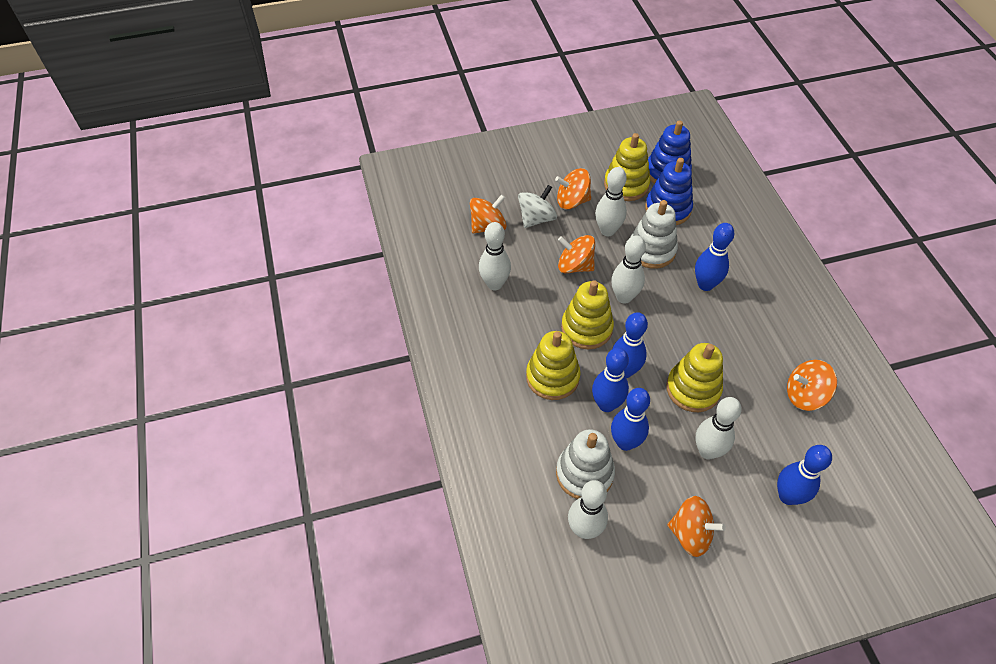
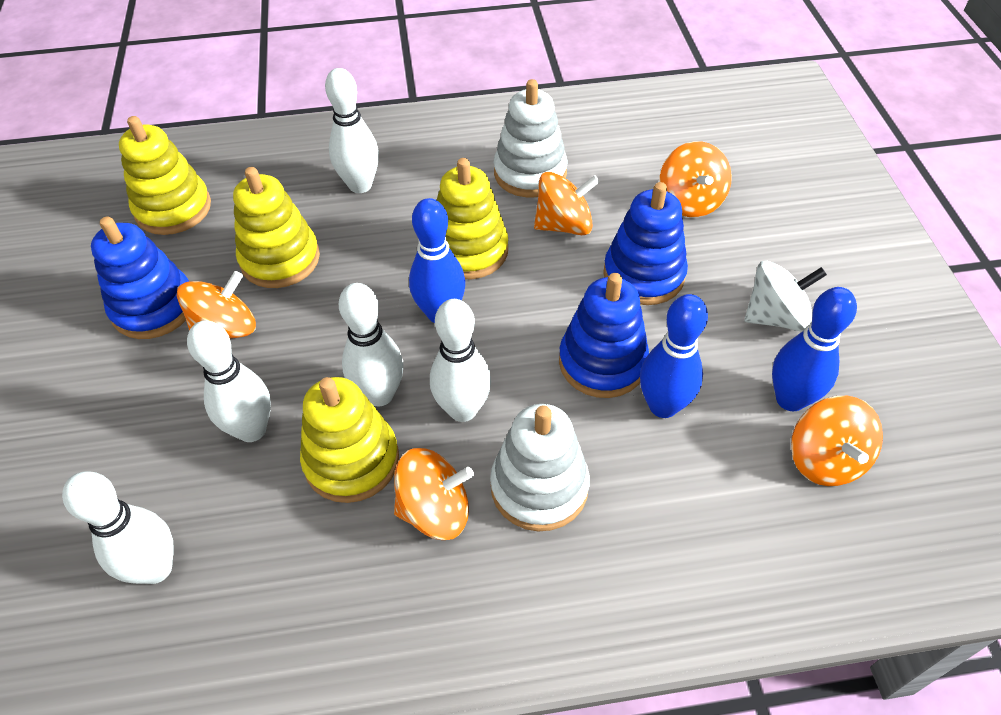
blue bowling pin: [592,348,629,412] [611,388,650,451] [612,312,648,378] [695,223,734,291] [777,445,832,505] = 5 -> [409,198,465,323] [640,294,708,418] [772,287,857,411] = 3
blue stacking toy: [645,158,693,225] [648,120,692,184] = 2 -> [91,217,189,339] [559,273,649,398] [603,182,688,305] = 3

